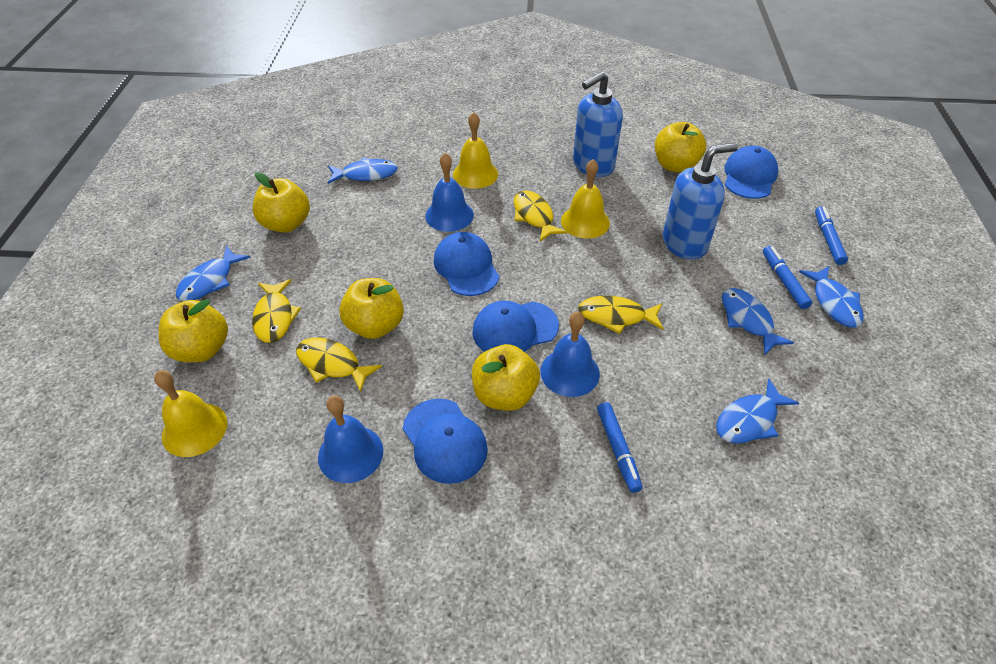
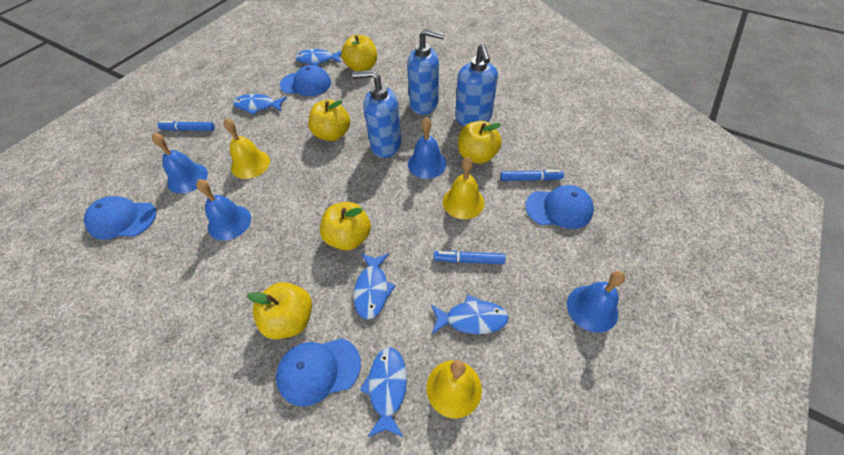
blue bell: [318,396,383,483] [425,153,474,232] [540,312,600,397] = 3 -> [152,133,208,194] [196,179,251,241] [408,117,447,179] [567,271,625,333] = 4
blue soap dispenser: [573,71,623,177] [663,143,738,260] = 2 -> [352,70,401,158] [407,29,445,115] [455,44,498,126] = 3
yellow fish: [252,279,301,343] [296,338,382,392] [514,190,567,241] [578,296,664,334] = 4 -> none = 0

